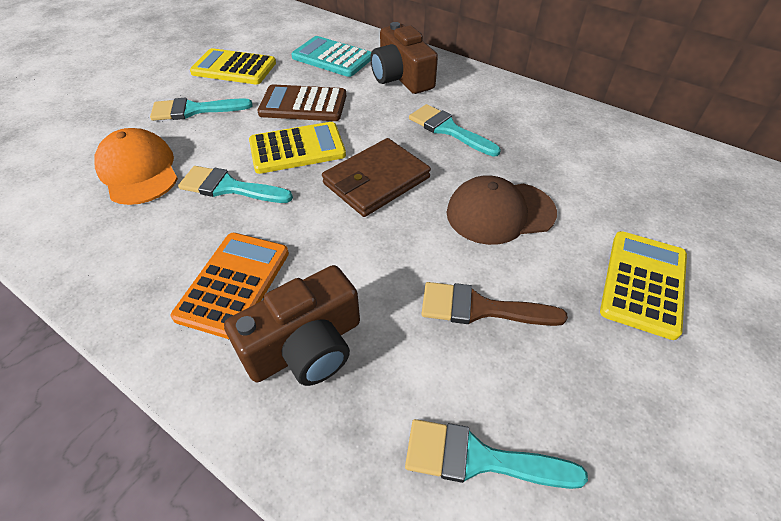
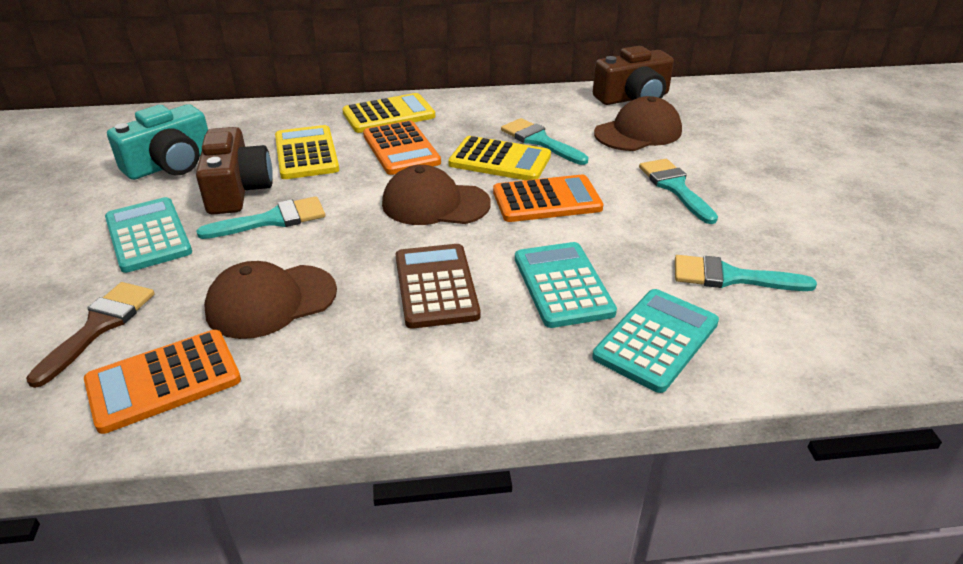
brown cap: [447,175,557,245] = 1 -> [204,261,337,339] [382,165,491,225] [594,96,682,151] = 3
brown wallet: [322,138,431,217] = 1 -> none = 0
orange calculator: [171,233,289,339] = 1 -> [84,330,241,434] [363,120,441,175] [493,175,603,222] = 3
orange cap: [94,128,178,205] = 1 -> none = 0
turquoise calculator: [291,36,371,77] = 1 -> [105,197,192,273] [515,242,617,328] [592,289,719,393] = 3
turquoise camera: none = 0 -> [107,104,208,180] = 1

